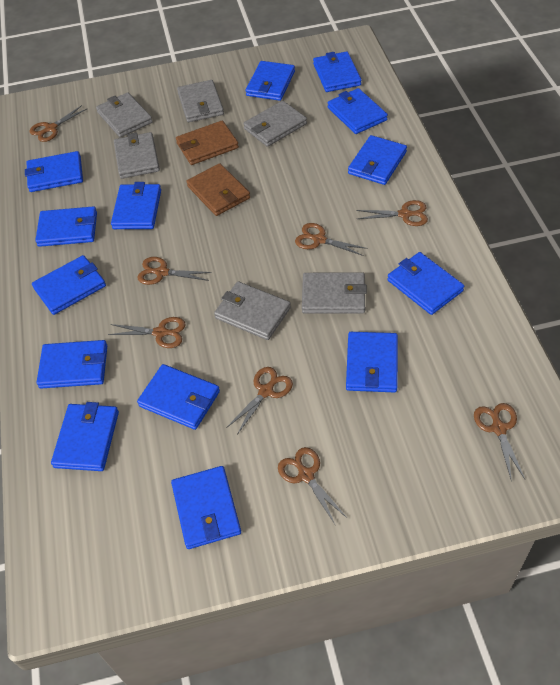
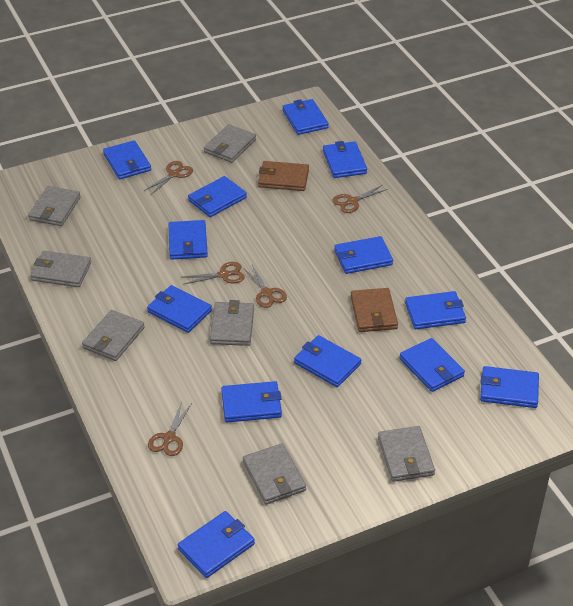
blue wallet: [25,151,83,192] [32,255,106,315] [35,206,97,247] [36,340,107,388] [51,402,119,471] [111,182,161,229] [137,364,220,430] [171,466,241,549] [246,61,295,101] [313,51,361,92] [328,88,388,134] [346,332,398,393] [348,135,407,185] [387,252,464,315] = 14 -> [103,140,151,179] [147,285,212,333] [169,220,208,260] [178,511,255,578] [188,176,247,217] [221,381,282,422] [282,99,329,135] [294,335,361,387] [323,141,367,178] [334,236,393,274] [399,338,465,392] [405,291,466,329] [480,366,539,408] = 13
brown scissors: [29,105,87,142] [108,317,186,348] [137,257,212,285] [226,367,293,435] [278,447,347,524] [295,223,368,256] [356,200,428,226] [474,403,525,482] = 8 -> [144,161,193,195] [148,401,192,456] [183,262,245,284] [243,265,287,308] [332,185,388,213] = 5
grey wallet: [96,92,153,137] [114,132,160,179] [177,80,224,122] [214,281,291,340] [243,101,307,147] [302,272,367,314] = 6 -> [28,186,81,226] [31,251,91,287] [82,310,145,361] [204,124,256,163] [210,300,254,346] [243,443,306,504] [378,426,435,482] = 7

